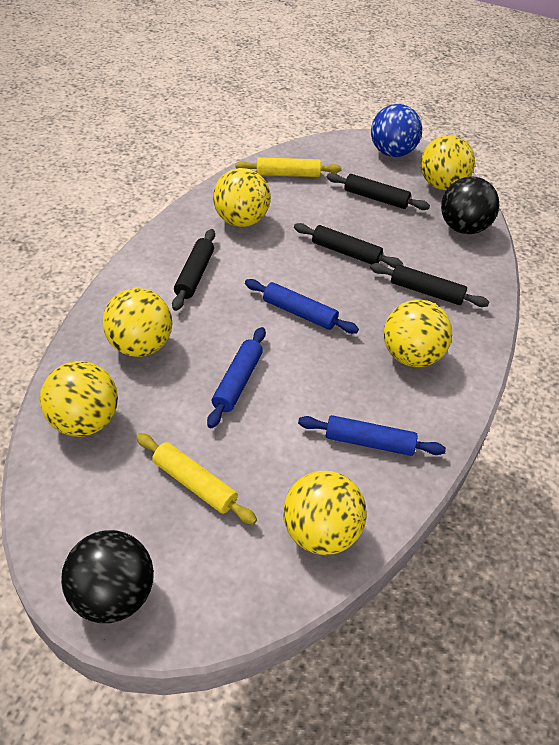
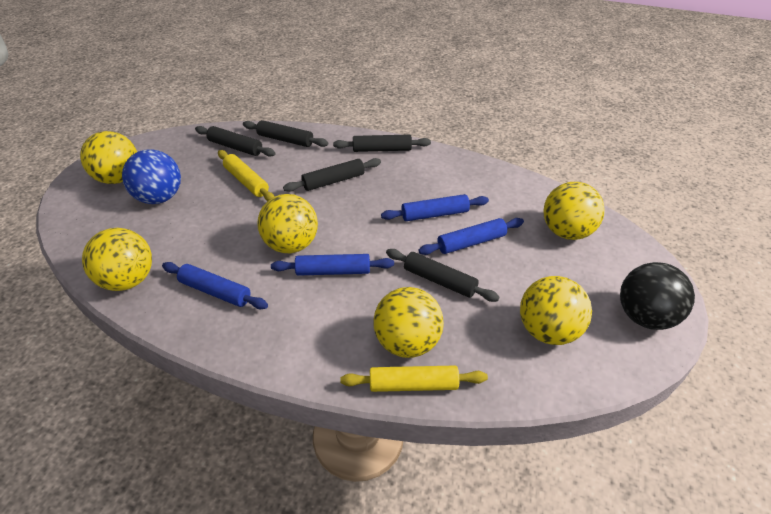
black ball: [61,530,154,623] [441,176,499,234] = 2 -> [620,262,695,330] = 1
black rolling pin: [172,229,215,311] [294,223,403,268] [327,173,430,210] [370,263,489,307] = 4 -> [195,126,276,157] [243,120,328,147] [283,158,381,192] [333,134,431,152] [386,249,500,302] = 5
blue rolling pin: [207,327,266,428] [245,279,359,334] [298,415,446,456] = 3 -> [162,262,268,309] [271,254,394,276] [381,194,489,221] [419,218,524,255] = 4

